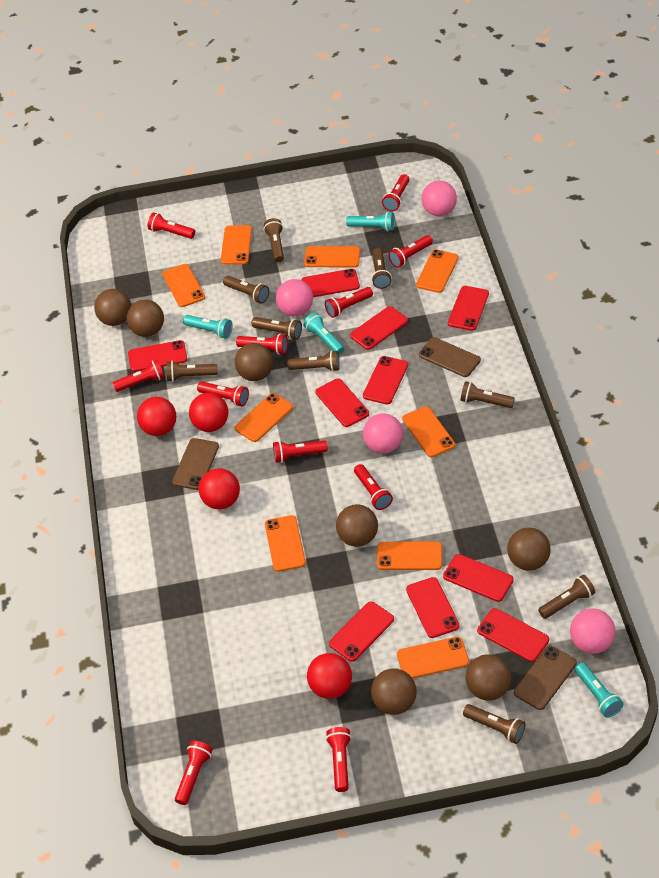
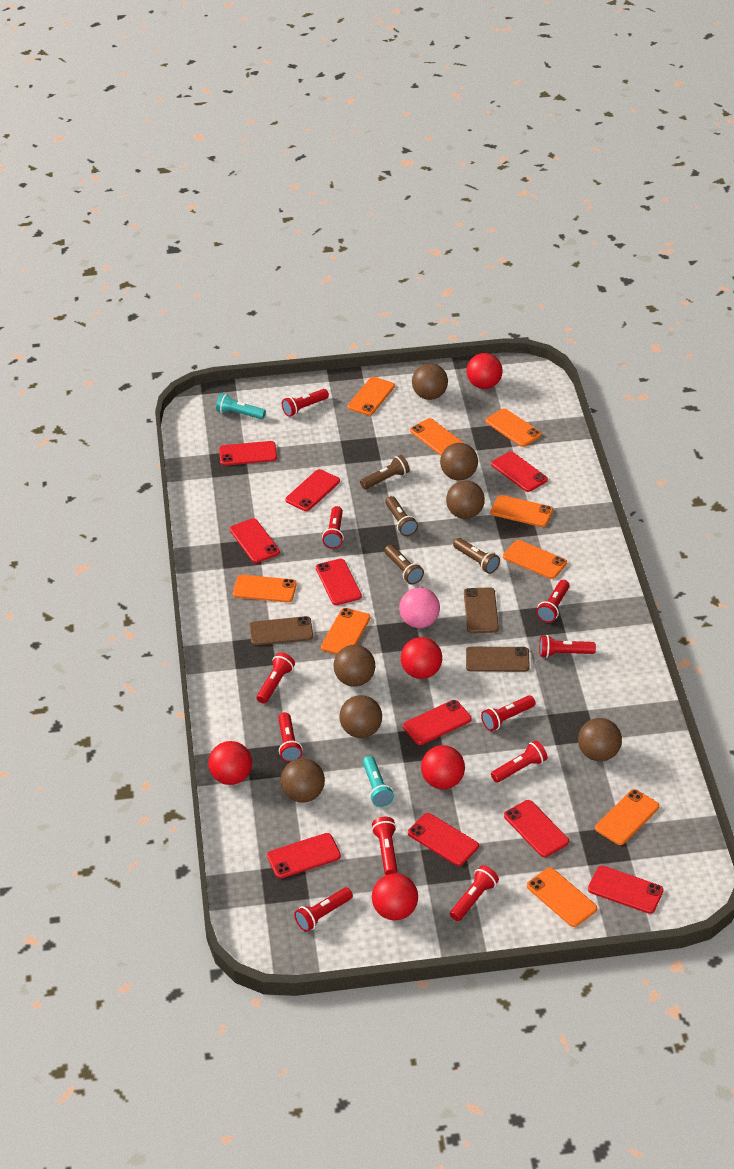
brown flashlight: [166,361,218,382] [223,276,269,304] [251,317,302,340] [264,218,284,262] [287,350,340,372] [371,248,392,289] [460,381,515,408] [463,704,525,744] [538,575,595,619] = 9 -> [360,455,410,489] [384,545,424,584] [385,496,418,536] [453,538,500,574] = 4
pink ball: [276,279,313,316] [363,413,403,454] [421,181,457,216] [570,609,615,654] = 4 -> [399,587,440,628] = 1
red ball: [137,397,176,436] [189,393,228,432] [199,468,240,510] [307,653,352,699] = 4 -> [208,741,252,785] [372,873,418,921] [401,637,442,679] [421,745,465,789] [467,353,503,389] = 5
turquoise flashlight: [183,315,233,339] [303,313,344,355] [346,212,395,231] [575,662,624,718] = 4 -> [216,393,266,419] [363,756,394,807] = 2

